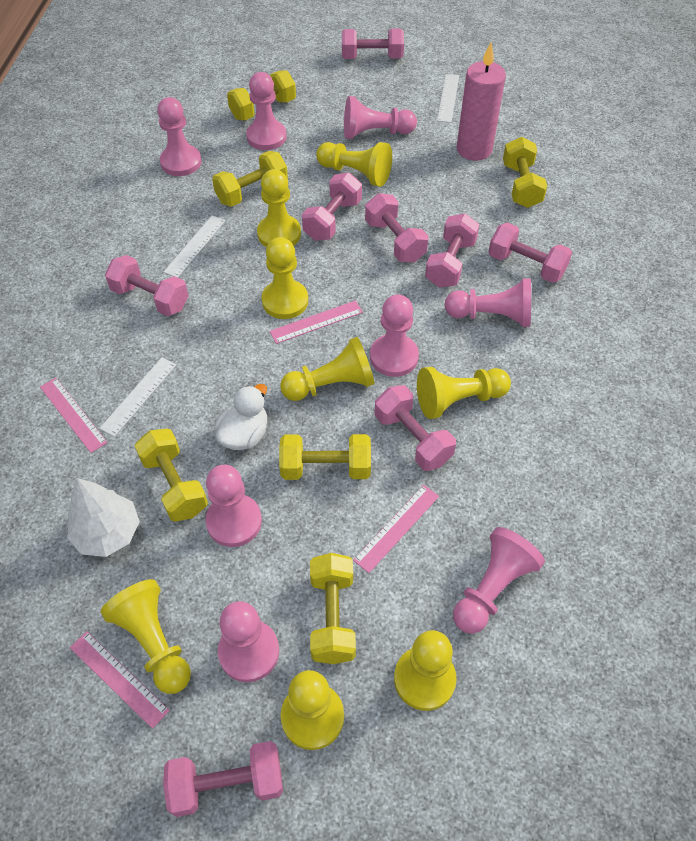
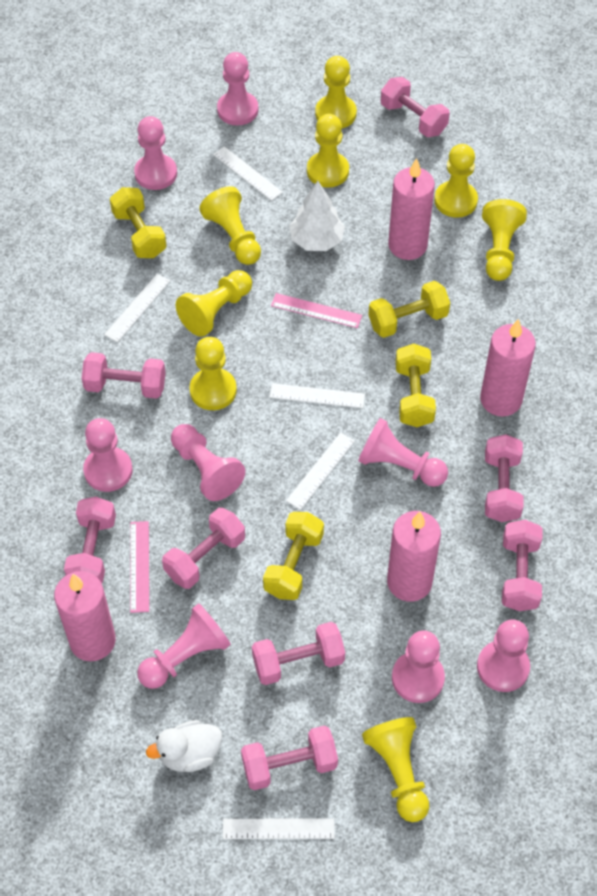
pink candle: [457,43,506,161] = 1 -> [54,571,116,661] [387,511,441,602] [388,158,435,260] [480,319,536,417] = 4
pink ruler: [40,378,107,453] [70,631,170,729] [270,300,363,344] [353,485,439,573] = 4 -> [130,521,149,613] [271,293,362,328] = 2
white ruler: [99,358,176,437] [164,216,225,277] [437,74,459,123] = 3 -> [104,274,170,342] [213,146,283,201] [223,818,335,839] [270,383,365,408] [286,432,355,510] = 5
yellow dumbbell: [135,429,208,522] [212,151,288,207] [227,70,296,121] [279,434,371,480] [310,553,356,664] [503,137,547,208] = 6 -> [110,187,167,258] [263,512,324,600] [368,281,450,338] [396,344,436,427] = 4

